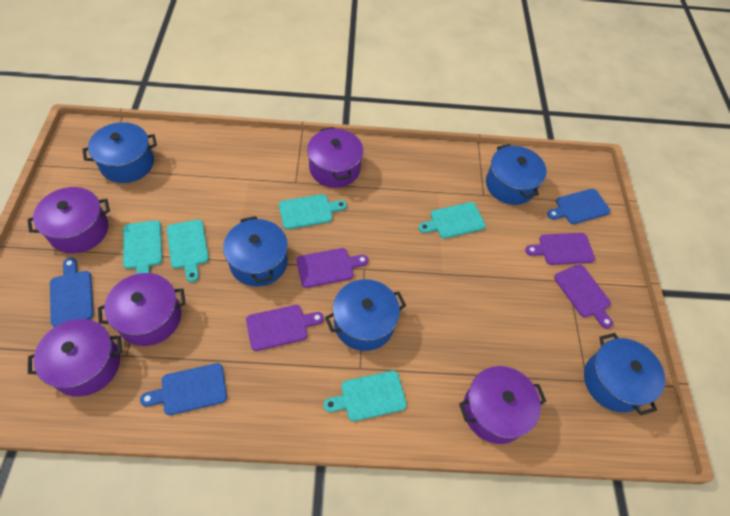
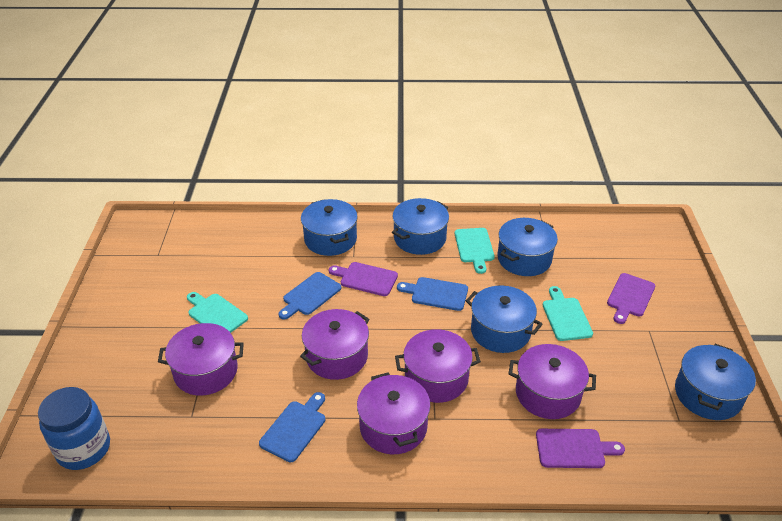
blue jar: none = 0 -> [38,387,110,470] = 1
purple cutting board: [246,305,324,351] [296,248,369,288] [525,233,595,265] [554,264,613,329] = 4 -> [329,262,398,296] [536,429,625,468] [607,273,655,324] = 3
turquoise cutting board: [123,220,162,274] [167,219,209,282] [279,194,347,230] [324,371,407,421] [418,202,486,239] = 5 -> [187,292,248,333] [455,228,495,274] [543,286,593,341] = 3

